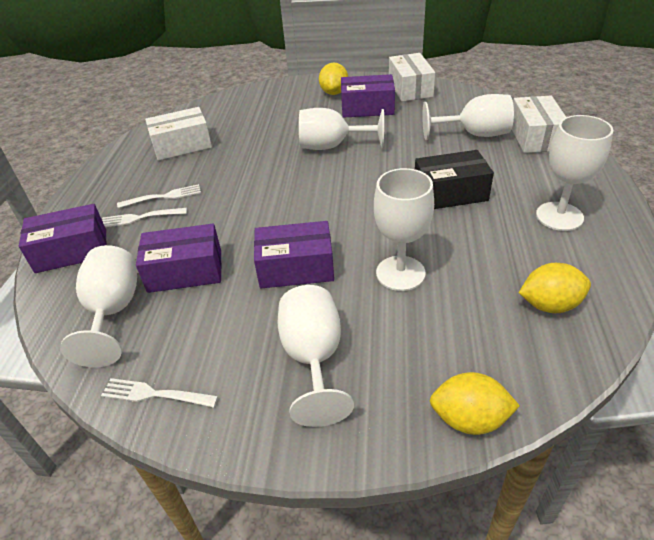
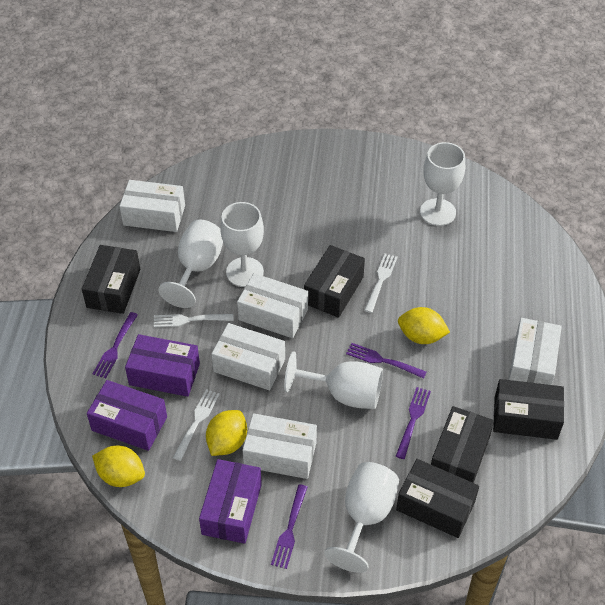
black box: [415,150,494,209] = 1 -> [82,245,140,314] [304,245,365,318] [396,459,479,538] [431,406,494,483] [493,379,564,440] = 5
purple box: [19,204,107,273] [136,224,222,293] [254,221,334,288] [341,74,395,118] = 4 -> [87,380,167,451] [125,334,200,397] [199,459,262,544] = 3
purple fork: none = 0 -> [93,312,138,378] [271,484,308,569] [346,343,427,379] [396,387,431,459] = 4
white box: [145,107,212,160] [389,53,435,101] [512,96,566,153] = 3 -> [119,180,185,232] [211,323,285,390] [237,273,308,338] [243,413,317,479] [508,318,562,385] = 5
white goblet: [60,245,137,368] [278,285,354,427] [299,108,384,150] [374,168,434,291] [422,94,514,140] [536,115,613,231] = 6 -> [158,219,223,308] [220,202,264,287] [284,351,383,409] [324,462,399,573] [420,142,465,226] = 5

